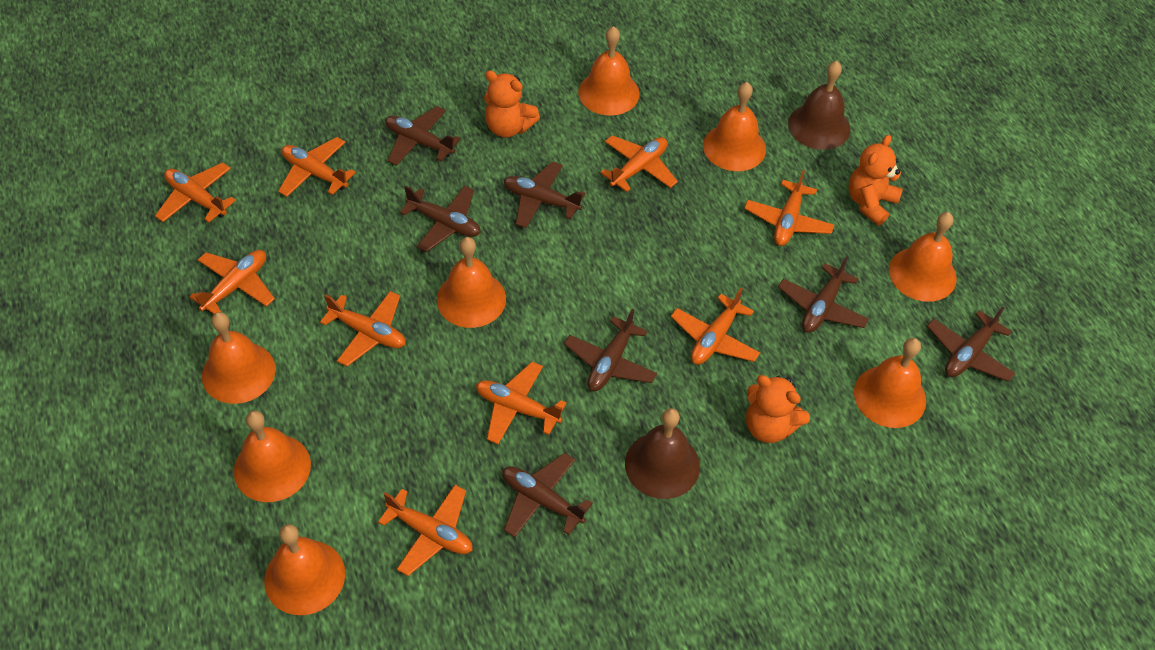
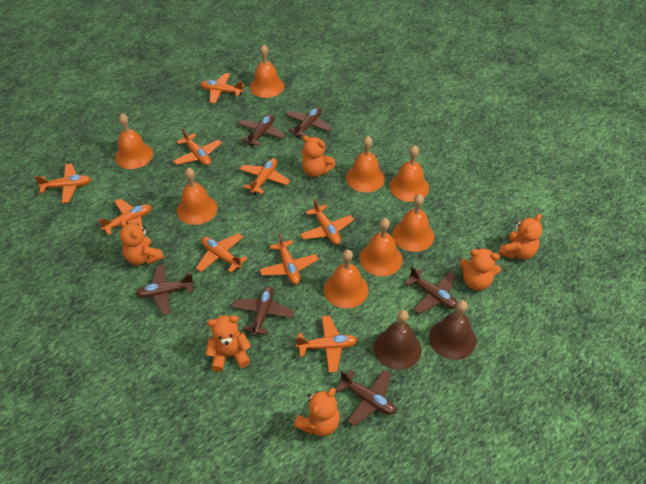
brown plane: [385,106,461,166] [400,186,481,252] [502,453,593,537] [503,161,585,228] [564,309,657,391] [778,256,869,333] [927,307,1016,382] = 7 -> [136,265,194,315] [232,286,294,336] [239,114,286,147] [286,107,332,138] [336,370,396,426] [405,267,457,314] = 6
orange teddy bear: [484,70,540,138] [746,375,810,443] [849,135,903,226] = 3 -> [120,220,164,265] [206,315,251,372] [294,388,340,436] [301,135,335,177] [459,248,501,291] [498,214,542,260] = 6

